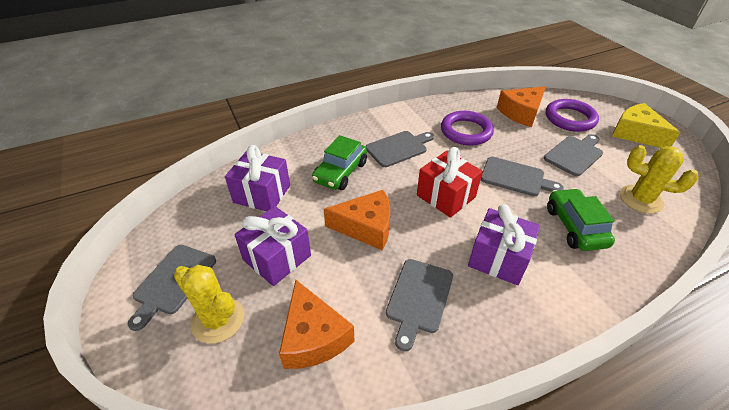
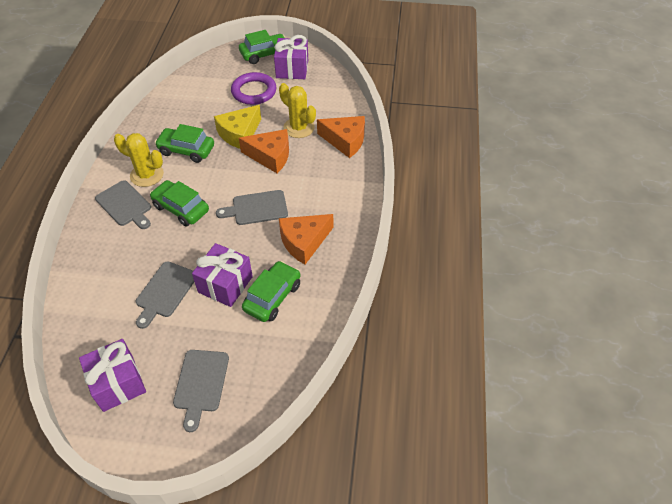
green car: [312,135,367,190] [547,188,615,251] = 2 -> [150,180,209,227] [155,124,214,163] [239,30,285,64] [242,261,301,322] = 4
grey cutting board: [128,245,216,331] [366,131,434,167] [386,259,453,351] [481,157,564,196] [544,134,603,176] = 5 -> [95,180,151,229] [136,261,194,329] [173,350,229,432] [216,190,288,225] = 4
purple ring: [441,111,494,145] [546,99,599,132] = 2 -> [231,72,276,105] = 1
red gift: [417,147,483,218] = 1 -> none = 0

